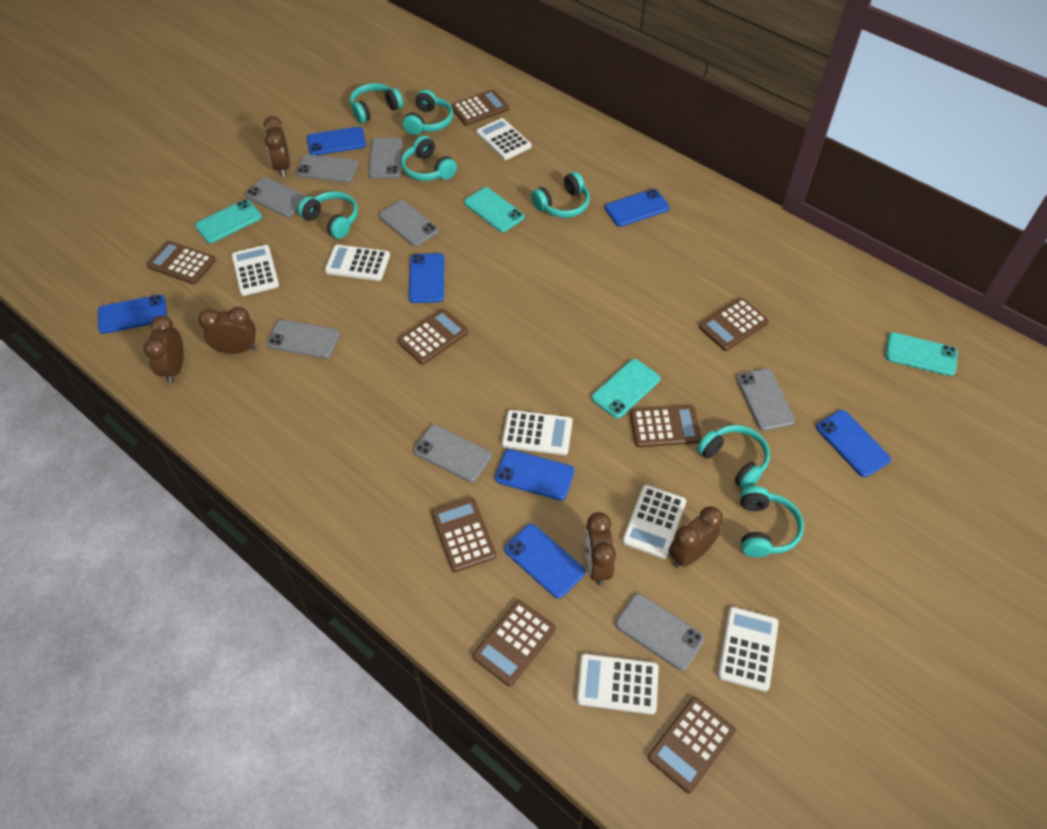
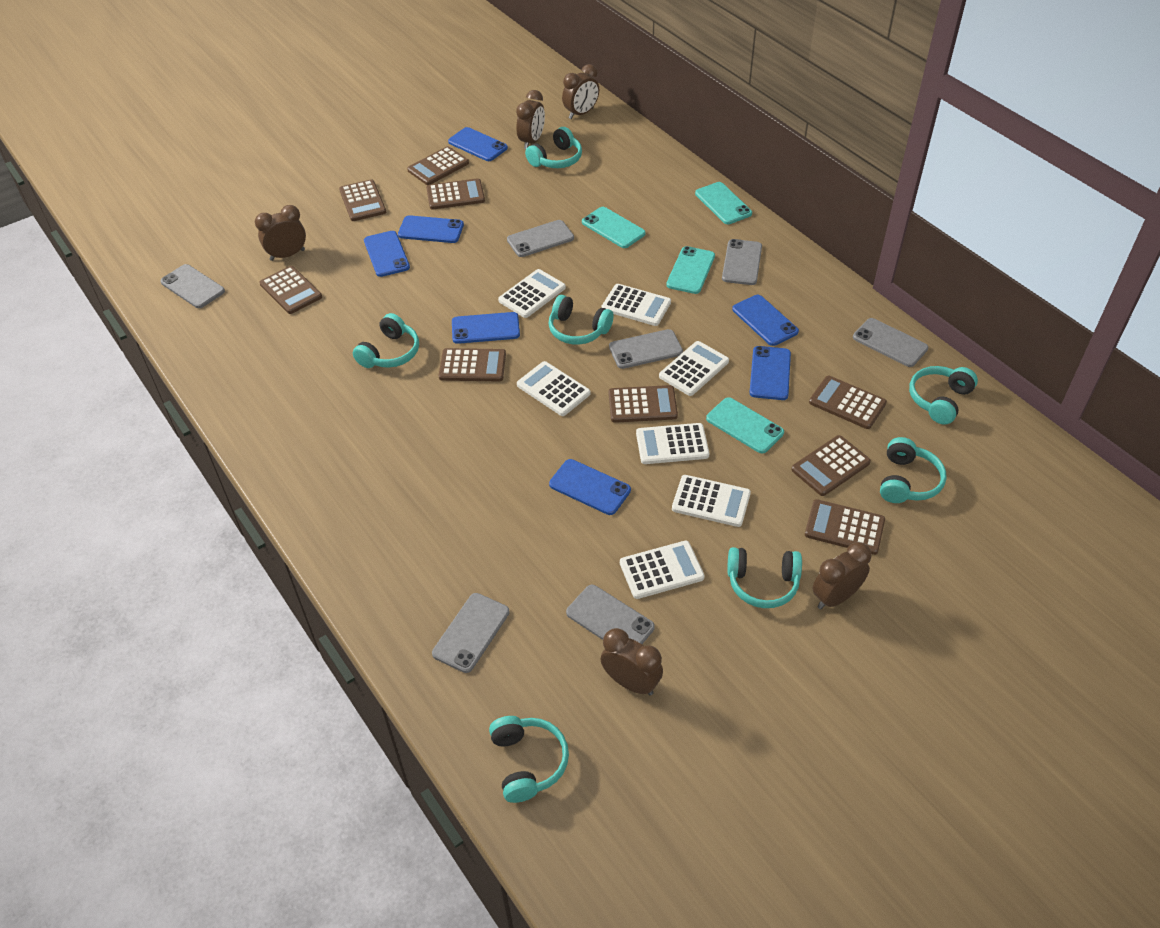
brown calculator: [146,241,216,284] [398,309,468,365] [431,497,496,572] [451,90,509,125] [473,600,556,687] [630,405,702,447] [648,697,736,794] [699,298,769,351] = 8 -> [259,266,322,314] [339,180,386,221] [407,146,469,185] [426,178,485,210] [439,348,506,381] [608,385,678,423] [791,435,871,496] [805,499,885,555] [809,376,887,429] = 9
grey phone: [245,177,306,217] [267,320,340,359] [296,154,358,183] [369,138,402,179] [379,200,439,247] [413,425,492,482] [616,594,704,670] [736,368,795,431] = 8 -> [160,264,225,308] [432,593,509,673] [507,220,574,257] [566,585,655,644] [609,329,683,369] [722,239,762,285] [853,318,929,367] = 7

